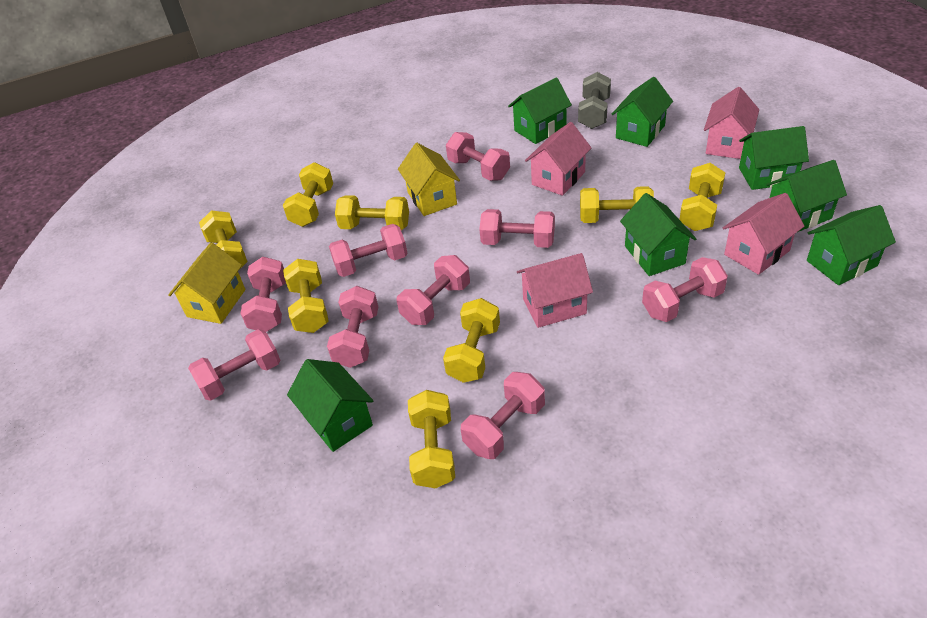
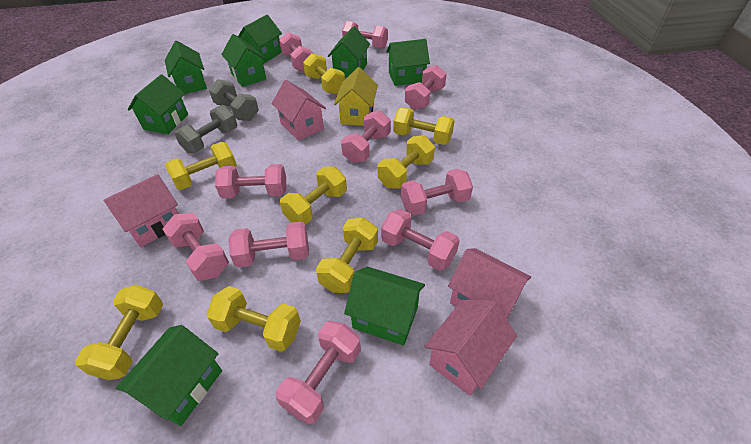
green house: [287,359,373,452] [508,78,572,144] [612,77,673,147] [620,193,696,276] [739,126,809,190] [766,160,847,232] [807,205,896,285] = 7 -> [116,325,222,426] [128,74,188,134] [165,41,207,94] [221,34,266,87] [238,15,282,64] [328,26,370,77] [344,266,425,346] [386,39,430,86] = 8
grey dumbbell: [578,72,611,129] = 1 -> [174,105,237,154] [209,79,259,121] = 2
pink dumbbell: [188,329,280,401] [240,257,286,332] [327,286,378,368] [329,224,408,277] [397,255,470,325] [446,132,510,181] [461,372,545,459] [479,209,555,248] [642,257,728,322] = 9 -> [163,213,229,281] [215,164,286,198] [228,221,309,268] [276,321,361,425] [279,32,313,71] [341,110,391,163] [342,21,388,49] [381,209,460,271] [401,169,473,216] [405,65,447,110] = 10
yellow house: [168,243,245,324] [398,143,460,216] = 2 -> [334,67,378,126] = 1

